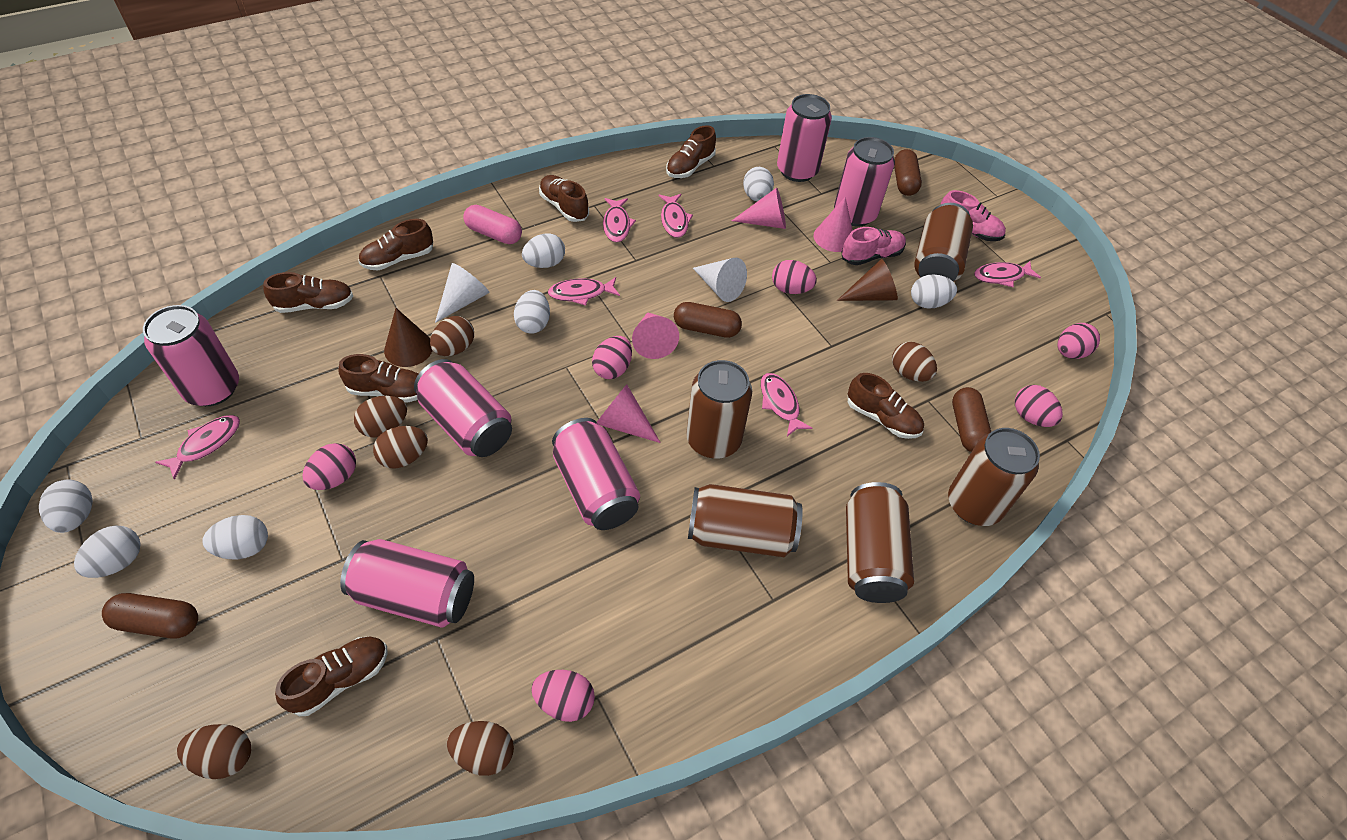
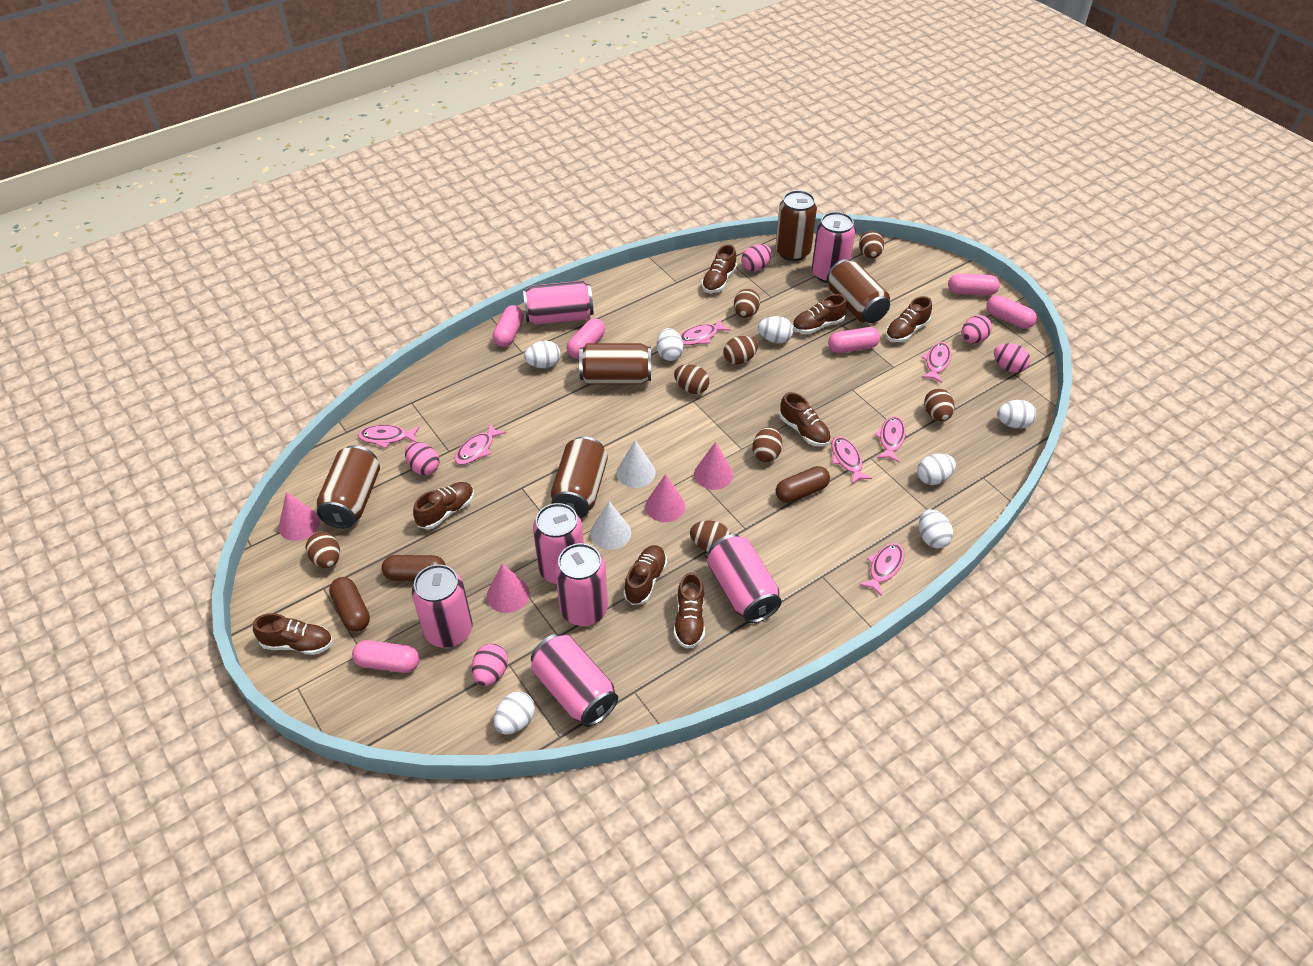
brown capsule: [102,593,198,639] [674,302,742,338] [894,149,922,196] [952,387,991,452] = 4 -> [329,577,370,632] [382,555,446,581] [776,466,830,503] = 3
brown cone: [384,308,432,367] [837,259,898,301] = 2 -> none = 0
brown egg: [177,724,251,779] [354,396,407,438] [373,426,428,469] [430,316,474,356] [447,721,514,776] [892,342,937,382] = 6 -> [306,532,340,568] [674,364,709,394] [690,521,731,552] [723,336,758,365] [734,289,760,318] [752,426,782,462] [859,231,884,259] [924,388,954,421] = 8
brown shoe: [263,272,353,313] [275,637,388,716] [338,354,419,403] [358,219,433,271] [539,175,589,222] [666,125,716,178] [848,373,924,439] = 7 -> [253,613,333,655] [413,482,474,529] [624,545,667,605] [674,572,705,649] [702,244,737,293] [779,392,831,447] [792,294,847,334] [886,296,932,342] = 8
pink can: [143,305,239,406] [340,539,474,628] [414,359,512,457] [552,418,640,530] [777,94,832,182] [834,137,895,227] = 6 -> [412,564,473,648] [523,281,593,325] [531,634,618,727] [533,503,584,584] [555,543,608,626] [707,534,781,623] [812,212,855,283] = 7
pink capsule: [463,205,522,244] = 1 -> [352,640,420,673] [493,305,524,347] [567,318,605,358] [828,327,880,353] [948,273,1000,296] [986,295,1037,329] = 6
pink egg: [302,443,356,490] [531,670,595,722] [592,336,632,379] [772,260,817,294] [1015,385,1063,427] [1058,323,1100,359] = 6 -> [405,442,440,475] [472,643,508,686] [741,244,772,272] [962,315,992,344] [994,343,1030,373] = 5
pink fish: [156,415,240,480] [548,277,620,305] [603,198,636,243] [659,194,693,238] [761,373,813,436] [974,261,1041,287] = 6 -> [358,425,420,448] [455,424,506,465] [680,319,731,345] [831,437,872,484] [859,543,904,596] [874,416,906,462] [921,342,951,383] = 7
pink shoe: [842,227,906,265] [940,190,1006,241] = 2 -> none = 0

